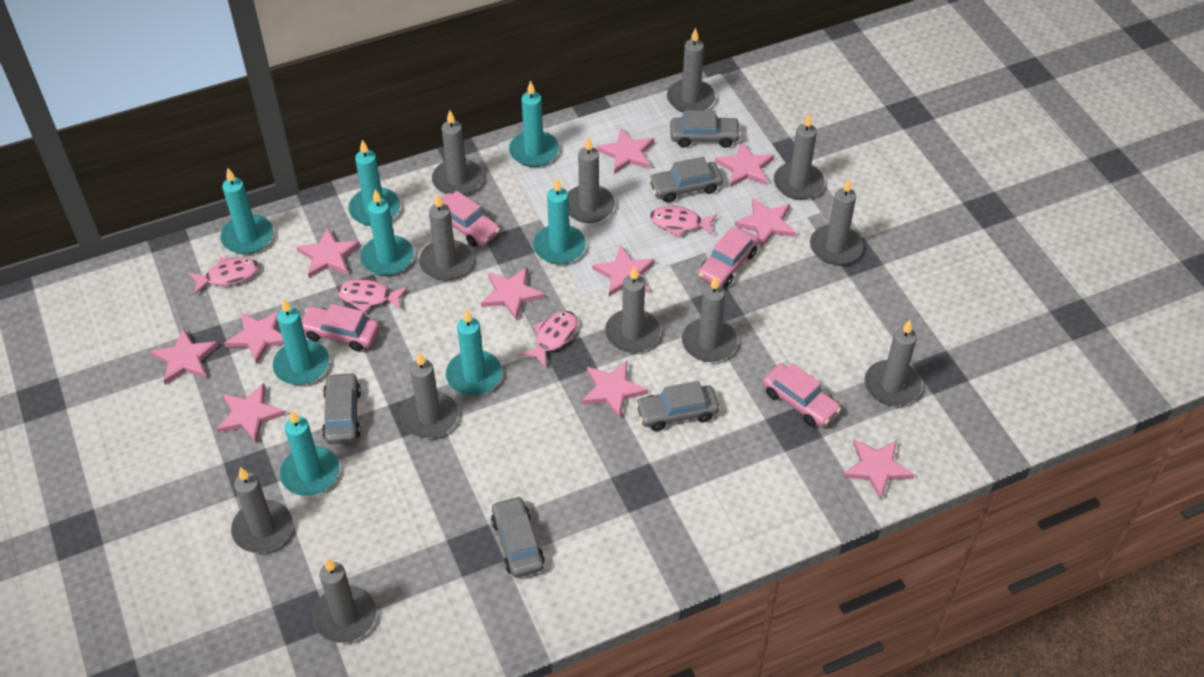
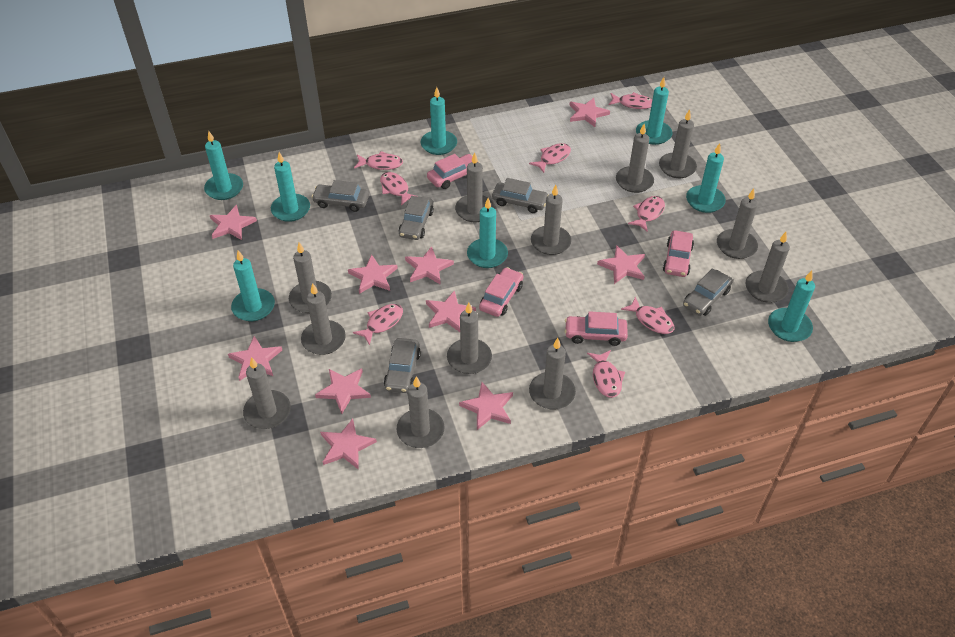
pink fish: [189,257,259,295] [337,279,408,313] [521,311,578,367] [650,206,717,237] = 4 -> [353,304,403,345] [354,151,403,170] [380,172,419,206] [529,143,571,173] [587,350,625,398] [608,92,652,109] [621,296,675,334] [628,196,665,232] = 8
pink star: [150,328,218,385] [216,383,286,443] [224,310,284,364] [296,227,360,278] [481,267,545,320] [582,361,648,419] [592,245,655,296] [596,128,654,174] [715,142,774,187] [734,198,796,248] [843,439,914,500] = 11 -> [210,205,257,240] [228,336,282,381] [315,368,371,414] [320,419,377,470] [348,255,398,294] [405,246,454,285] [426,290,476,332] [459,382,513,430] [569,98,610,127] [597,245,645,284] = 10

